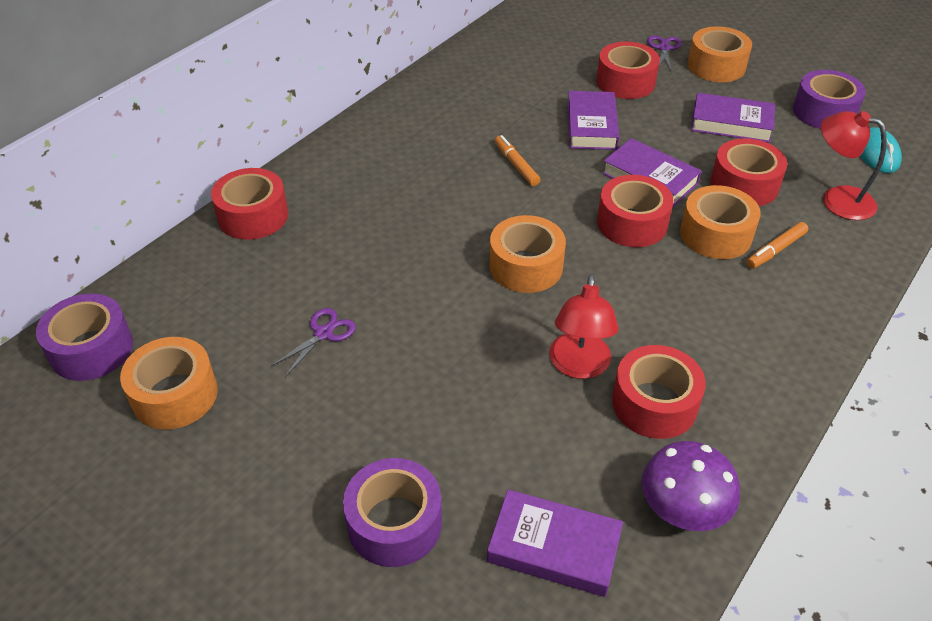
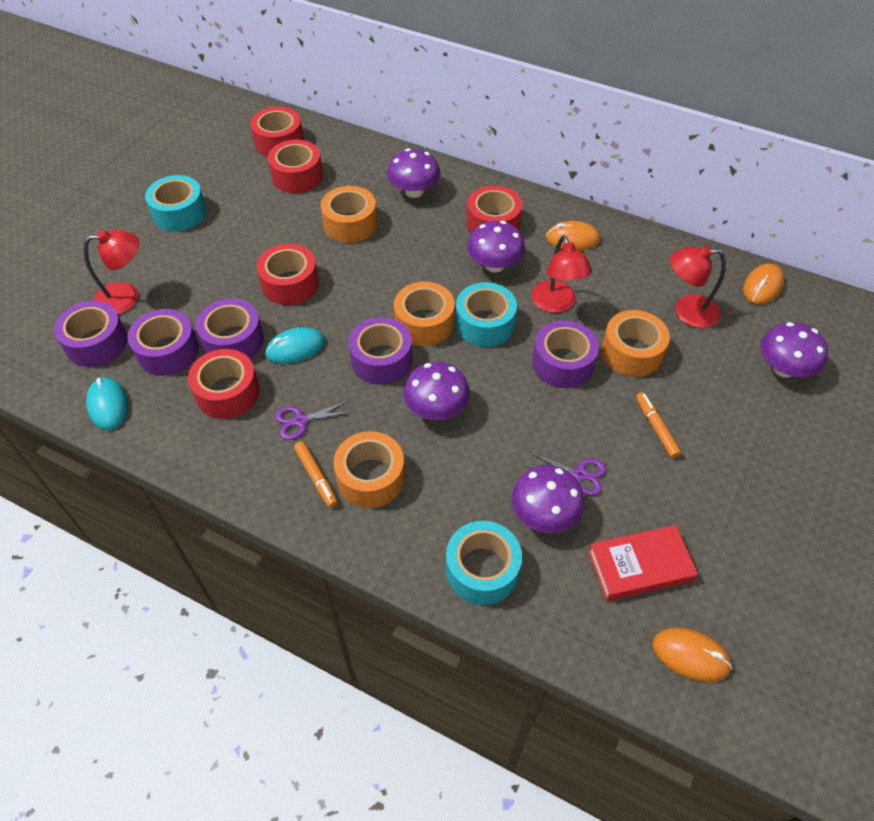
orange mouse: none = 0 -> [546,221,601,250] [653,628,732,682] [743,263,784,304] = 3
purple book: [487,489,623,597] [567,91,620,150] [602,138,701,208] [691,93,775,143] = 4 -> none = 0
purple mushroom: [642,441,740,531] = 1 -> [387,148,440,198] [403,362,470,420] [467,221,525,272] [511,465,585,533] [761,322,828,378] = 5
purple tape: [36,293,133,381] [343,458,442,567] [793,70,866,129] = 3 -> [54,301,128,367] [127,309,199,376] [196,299,264,359] [348,317,412,385] [532,320,599,388] = 5
red book: none = 0 -> [588,525,698,601] = 1
red lamp: [549,274,619,379] [821,111,887,220] = 2 -> [83,230,140,314] [531,235,592,313] [670,246,726,328] = 3
turquoise mouse: [860,127,902,173] = 1 -> [86,378,128,430] [265,327,325,364] = 2
turquoise tape: none = 0 -> [145,175,207,231] [446,521,522,605] [455,282,517,347] = 3

